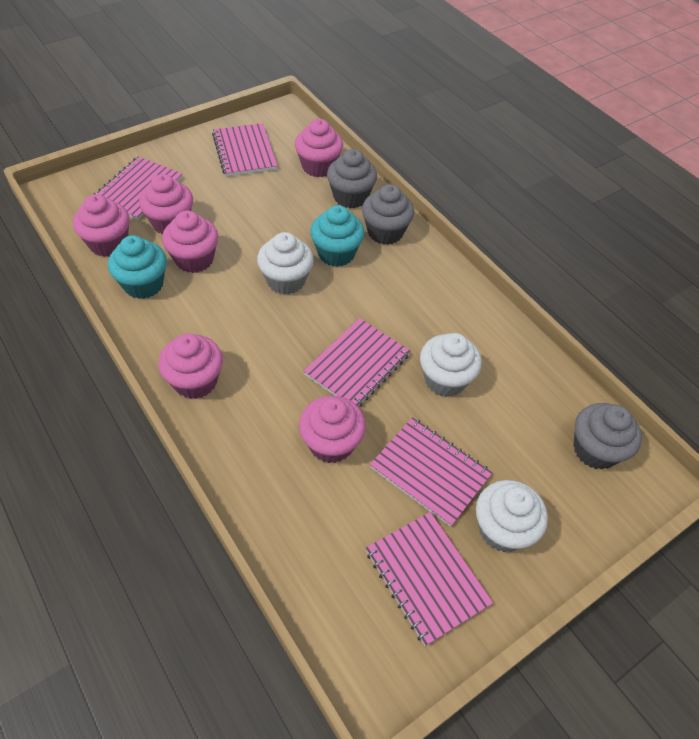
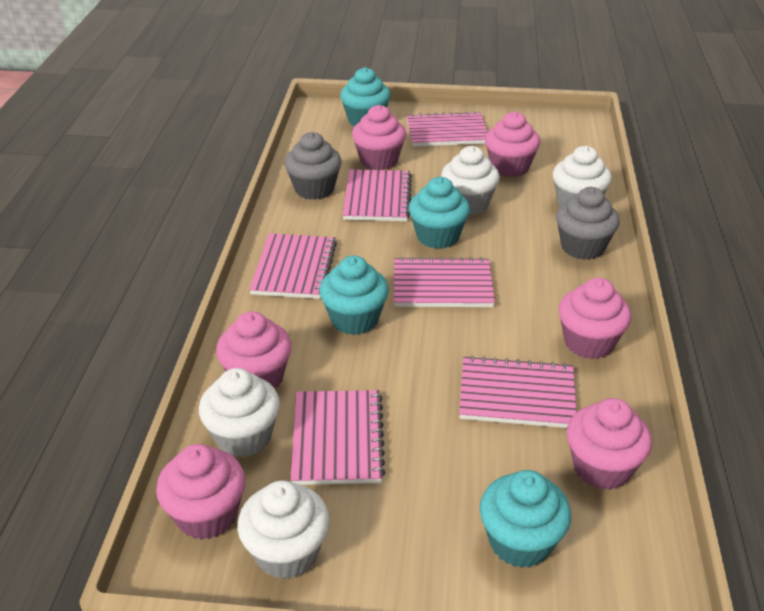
grey cupcake: [327,149,377,208] [362,184,414,245] [574,403,642,470] = 3 -> [284,132,342,200] [556,187,620,260] = 2
pink notebook: [93,156,182,220] [212,123,278,177] [304,318,410,407] [366,512,493,646] [370,417,492,527] = 5 -> [249,233,337,299] [290,390,386,485] [343,169,412,221] [394,257,495,307] [406,111,488,147] [459,355,576,428] = 6
turquoise cupcake: [108,235,167,299] [310,205,364,267] = 2 -> [319,256,389,335] [340,67,391,126] [409,177,470,249] [480,470,571,568] = 4
white cupcake: [257,232,314,295] [420,333,482,397] [476,480,548,552] = 3 -> [199,368,280,457] [237,480,330,579] [441,146,500,215] [552,146,612,206] = 4

